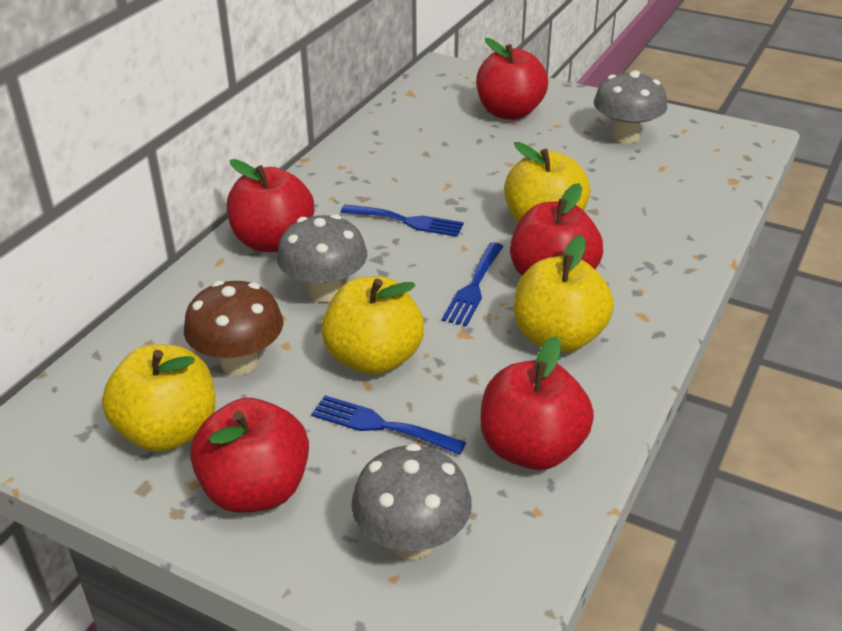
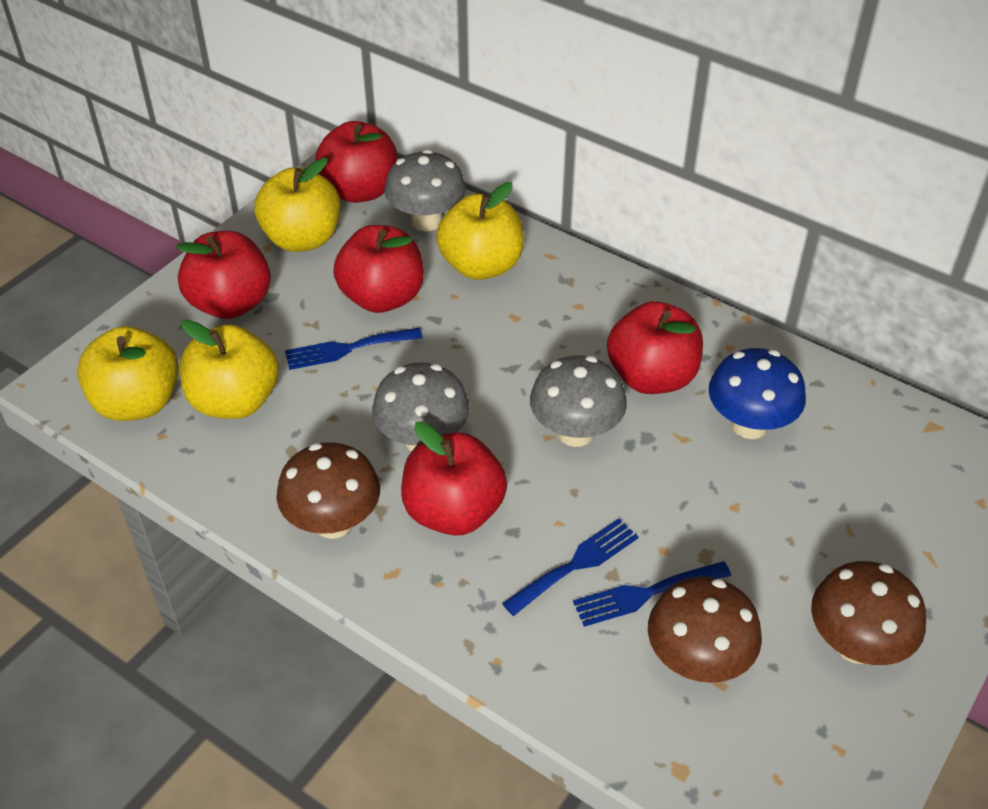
blue mushroom: none = 0 -> [709,348,806,439] = 1
brown mushroom: [184,281,284,375] = 1 -> [276,442,380,539] [648,576,762,683] [811,561,926,665] = 3

